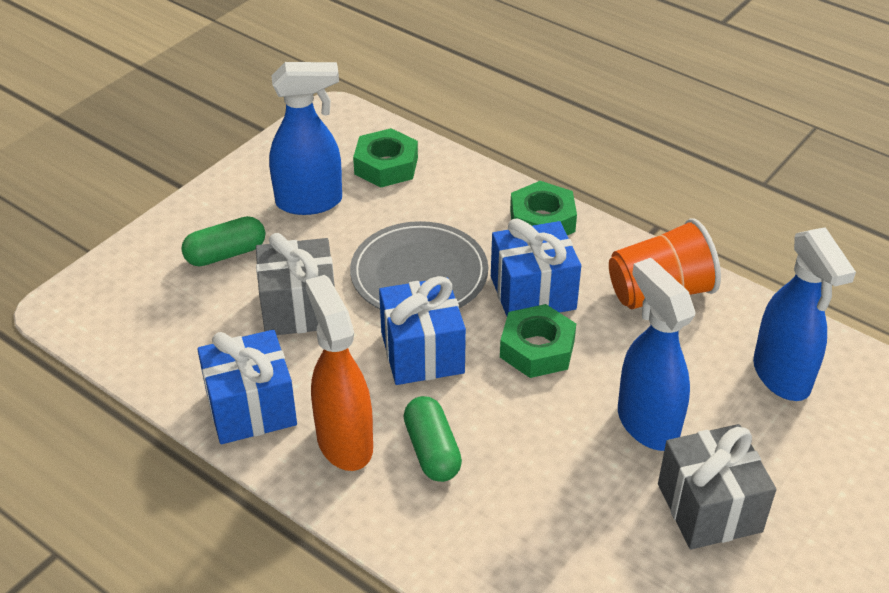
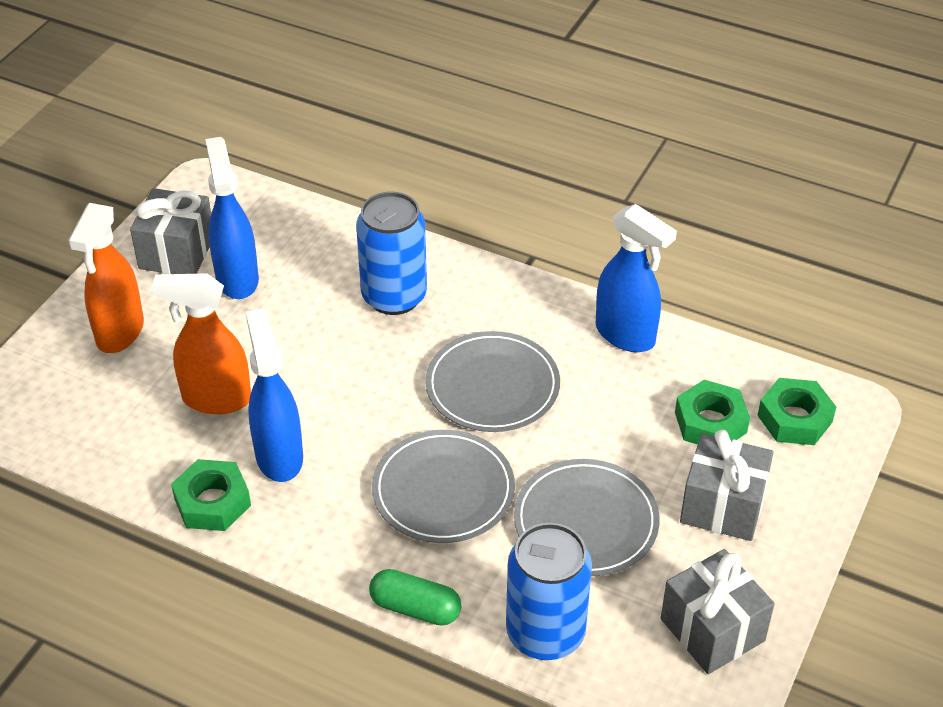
blue can: none = 0 -> [356,192,427,315] [506,523,592,660] = 2
blue gift: [197,330,297,444] [379,276,466,385] [491,219,581,316] = 3 -> none = 0
green capsule: [181,216,265,266] [404,396,462,482] = 2 -> [369,569,461,626] = 1
grey gift: [256,233,335,335] [658,424,776,549] = 2 -> [130,188,211,274] [661,549,775,674] [680,430,774,541] = 3
grey plate: [350,221,488,309] = 1 -> [372,430,515,543] [425,331,560,432] [514,459,660,576] = 3
orange cup: [609,218,721,309] = 1 -> none = 0
orange spray bottle: [305,275,373,471] = 1 -> [68,203,144,353] [151,273,251,414] = 2

